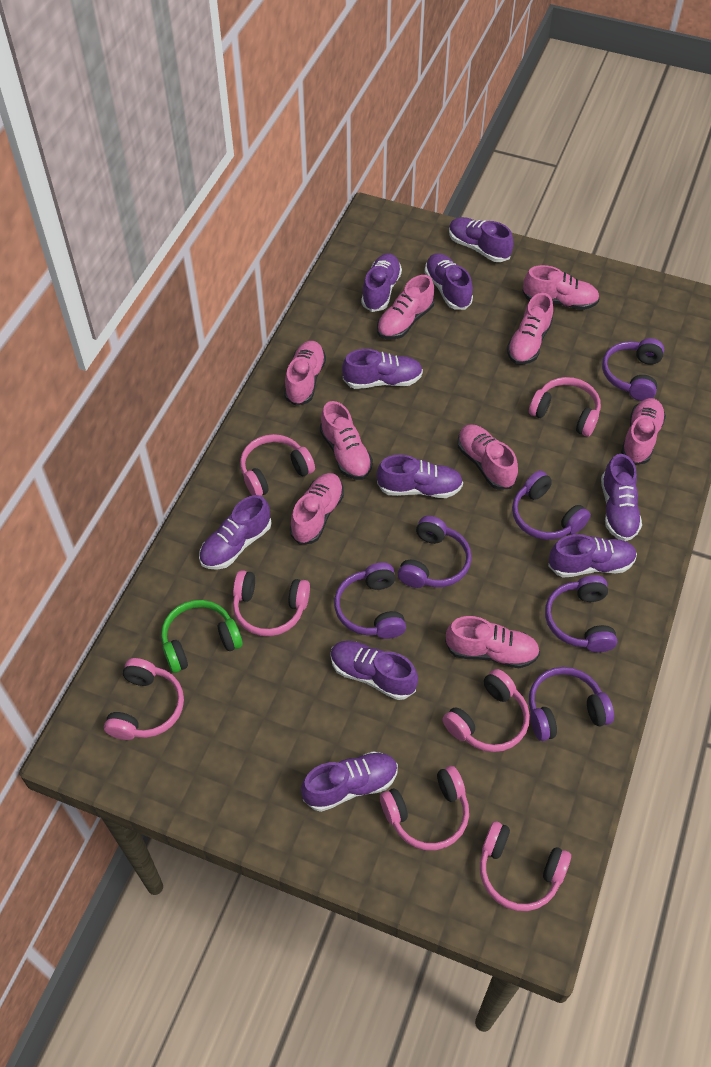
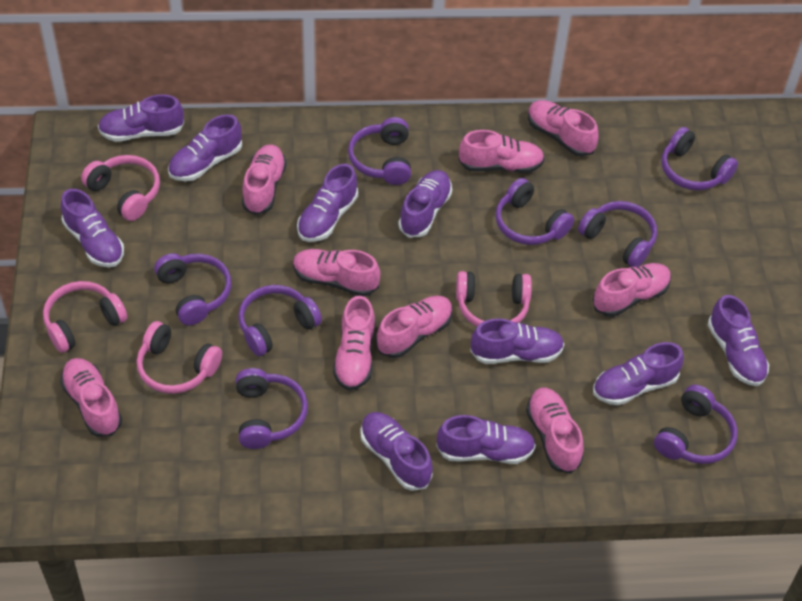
green headphones: [161,600,243,673] = 1 -> none = 0
pink headphones: [104,658,184,740] [233,570,310,636] [240,434,315,496] [380,766,469,850] [443,669,530,752] [480,821,571,911] [529,377,601,437] = 7 -> [43,281,127,353] [81,155,160,221] [137,321,222,394] [456,271,532,327] = 4
purple headphones: [334,562,406,639] [398,516,472,588] [512,470,591,540] [529,667,614,741] [545,575,617,652] [602,338,664,401] = 6 -> [154,253,231,326] [235,368,308,449] [238,285,322,356] [348,117,411,185] [495,178,574,245] [578,201,657,267] [654,384,738,464] [662,127,738,190] = 8

